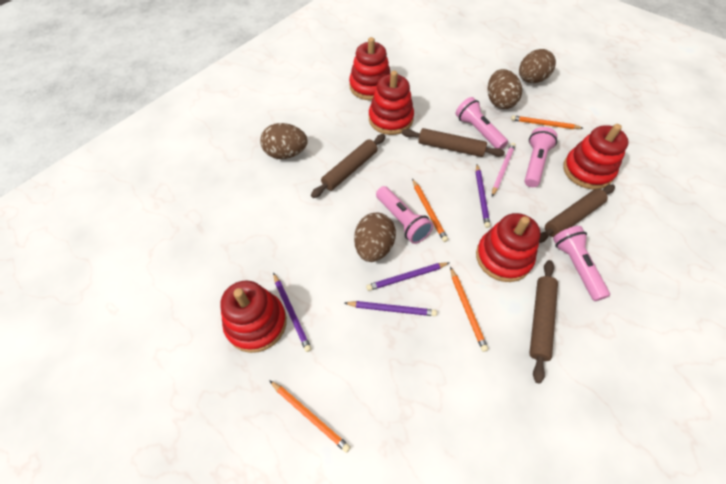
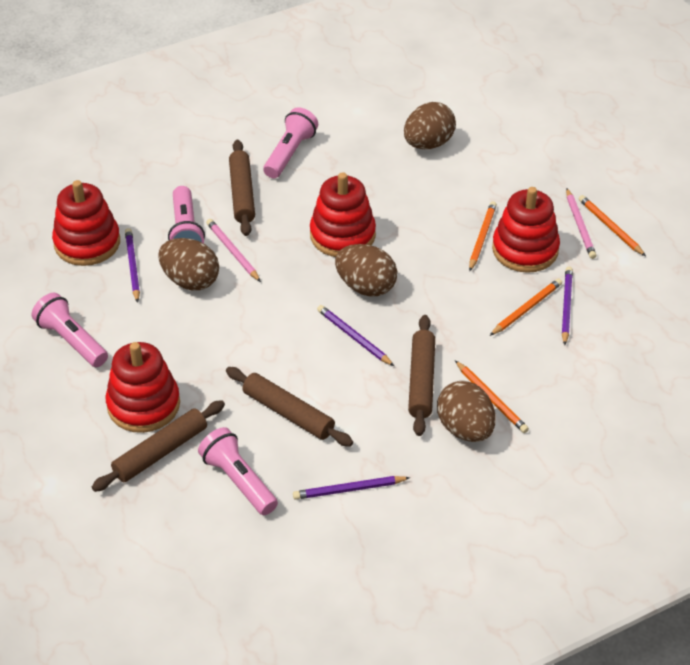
pink pencil: [492,143,516,196] = 1 -> [206,219,261,282] [566,188,596,259] = 2
red stacking toy: [220,280,287,353] [349,37,391,100] [369,71,414,135] [476,213,541,282] [563,124,629,189] = 5 -> [52,180,120,266] [105,342,180,433] [310,172,376,257] [492,187,560,273] = 4

